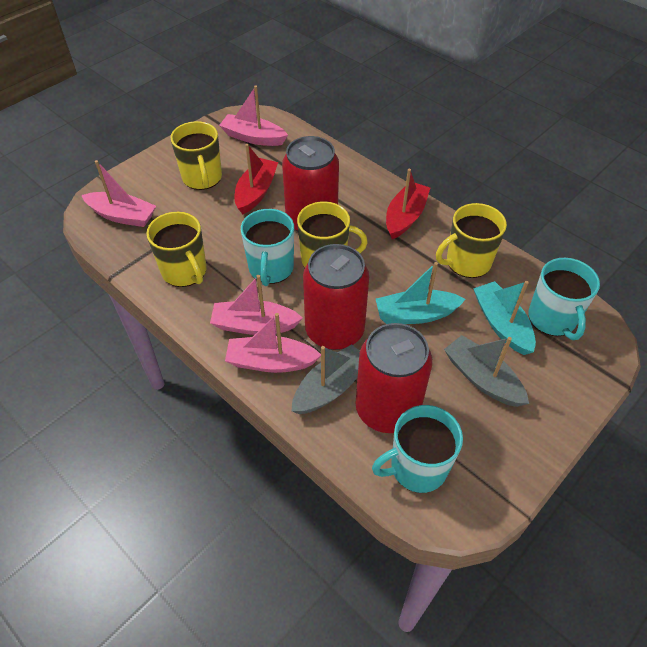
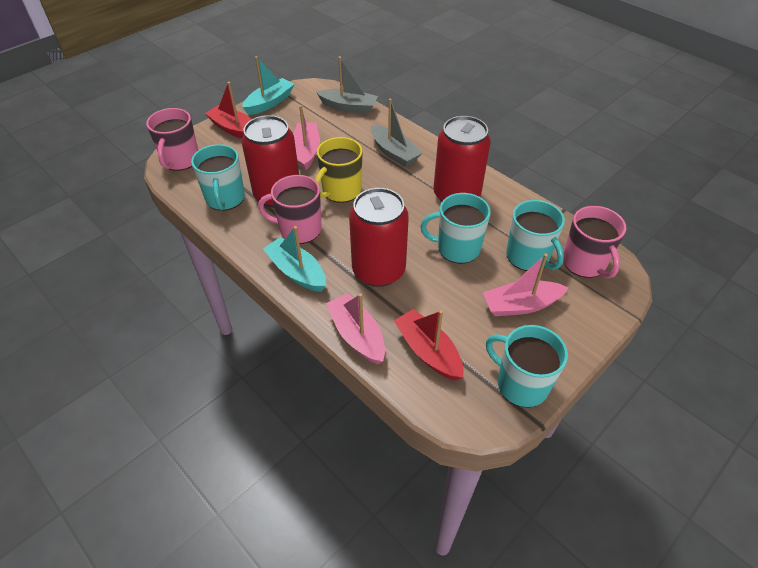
pink boat: [81,160,156,227] [210,275,302,335] [219,86,288,146] [225,313,321,373] = 4 -> [293,105,320,170] [326,293,385,364] [483,254,569,316] = 3
pink mug: none = 0 -> [146,108,198,171] [258,175,321,244] [563,206,626,279] = 3
turquoise mug: [241,209,294,286] [372,405,463,493] [528,258,600,340] = 3 -> [191,144,245,211] [420,193,491,264] [486,325,568,407] [506,200,565,271] = 4
yellow mug: [146,212,207,287] [170,121,222,190] [297,201,368,267] [436,203,507,278] = 4 -> [315,137,363,203] = 1

